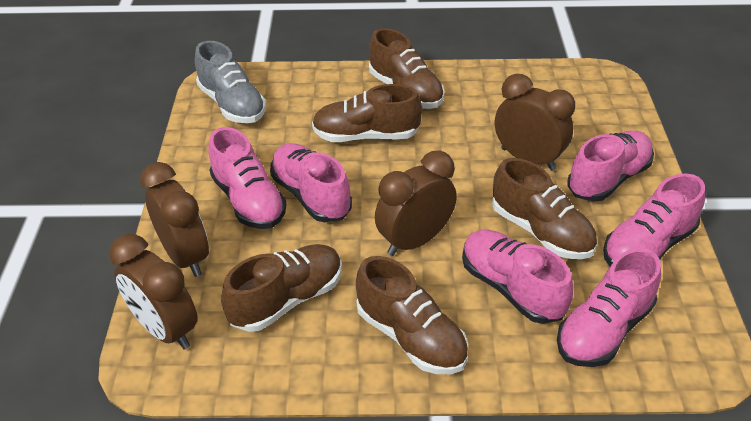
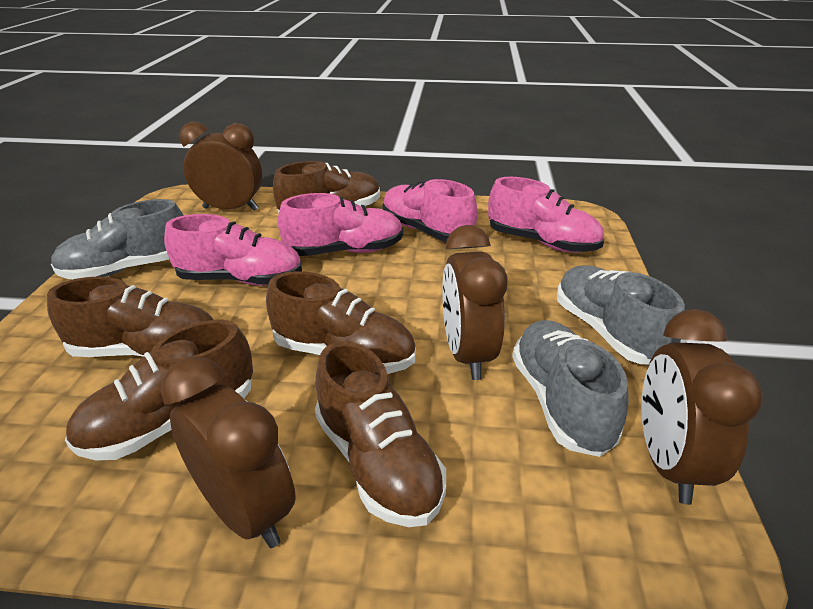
grey shoe: [195,41,266,123] = 1 -> [51,199,184,279] [512,320,629,457] [557,265,685,364] = 3
pink shoe: [208,127,286,229] [270,143,352,222] [462,230,573,324] [557,248,661,367] [567,130,654,202] [603,173,705,266] = 6 -> [164,214,302,286] [278,193,403,256] [382,179,477,242] [488,177,604,253] = 4

